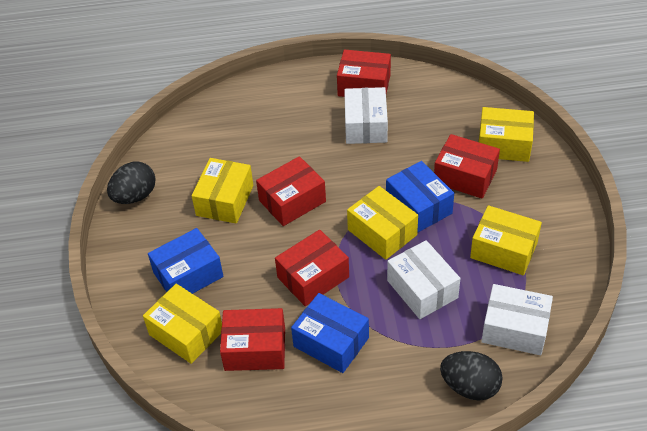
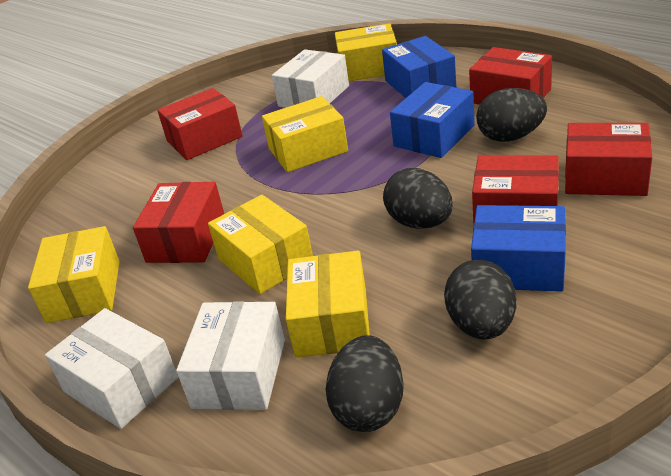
black egg: [107,162,156,204] [440,351,503,401] = 2 -> [326,335,404,432] [383,168,453,229] [444,260,516,339] [476,88,547,142] = 4

